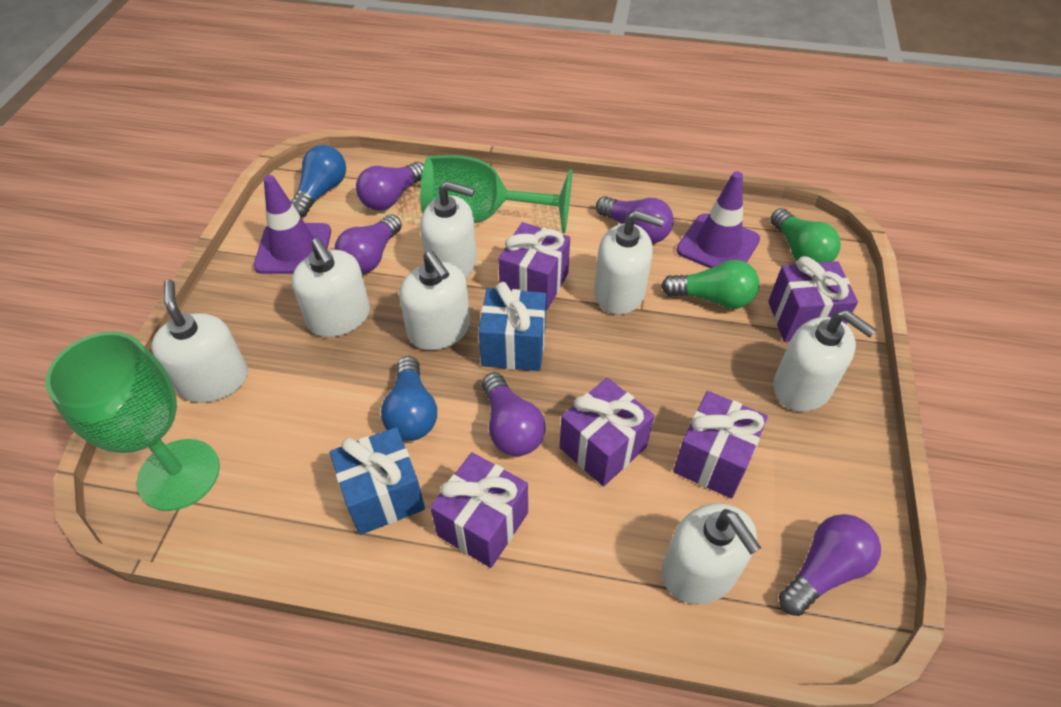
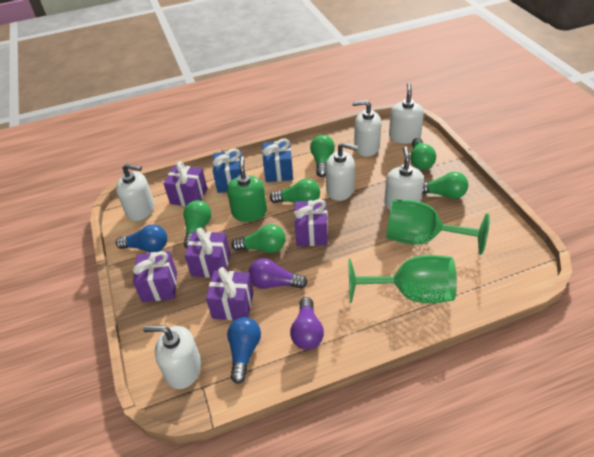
green light bulb: [661,260,759,309] [770,208,841,263] = 2 -> [184,200,211,248] [231,224,286,253] [270,179,320,203] [310,135,335,177] [410,138,436,170] [422,172,468,199] = 6
green soap dispenser: none = 0 -> [227,156,267,222] = 1
purple light bulb: [334,214,402,274] [356,162,424,210] [482,372,545,456] [596,196,674,244] [779,514,881,616] = 5 -> [248,258,308,289] [290,297,324,350] = 2
purple traffic cone: [254,175,331,274] [676,171,760,268] = 2 -> none = 0
white soap dispenser: [151,280,248,403] [292,238,370,337] [399,251,470,350] [420,181,477,278] [594,210,664,315] [662,503,761,604] [774,310,876,412] = 7 -> [116,164,154,221] [143,325,202,389] [326,142,358,201] [353,100,381,157] [384,146,424,210] [389,83,424,144] = 6

